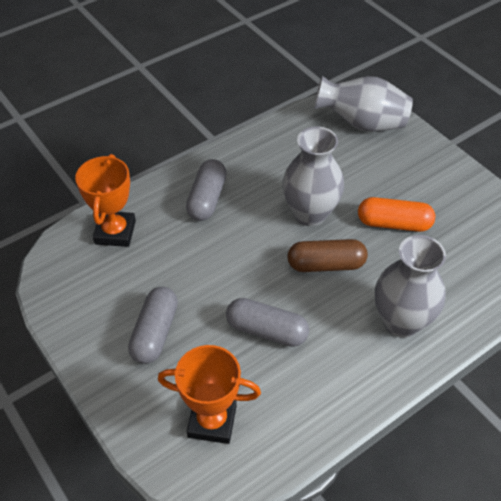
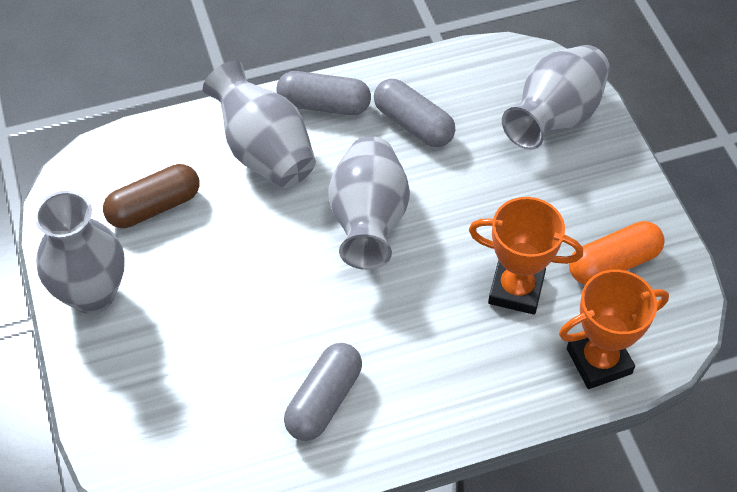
grey vase: [282,126,344,226] [314,76,413,132] [375,235,446,337] = 3 -> [34,191,125,314] [203,60,316,188] [328,136,410,270] [502,45,610,150] = 4

